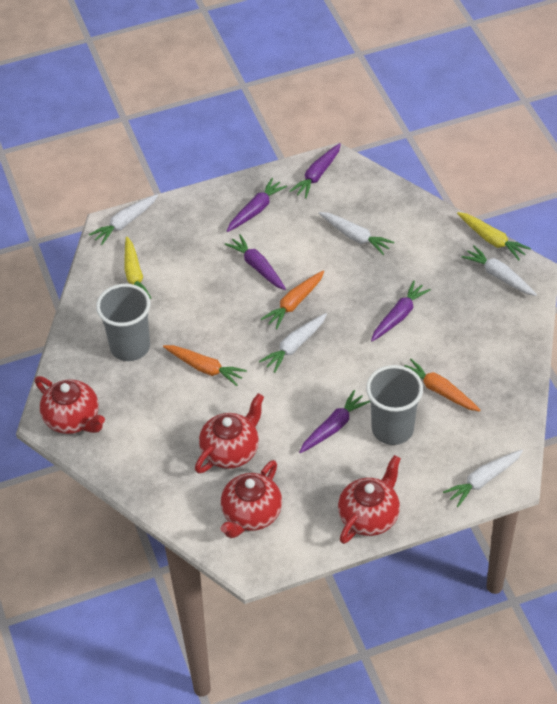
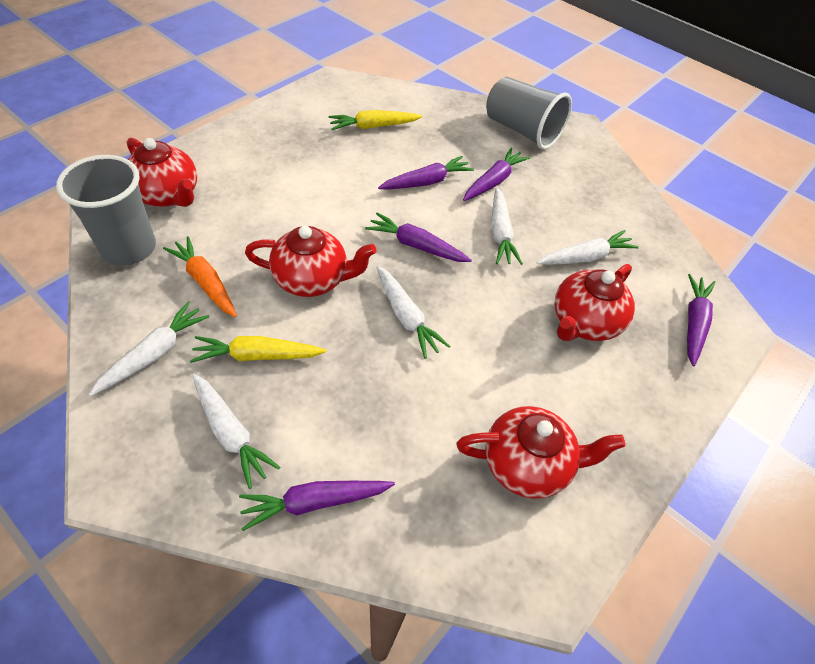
orange carrot: [163,345,247,386] [261,270,324,329] [404,359,480,412] = 3 -> [163,236,237,317] = 1

